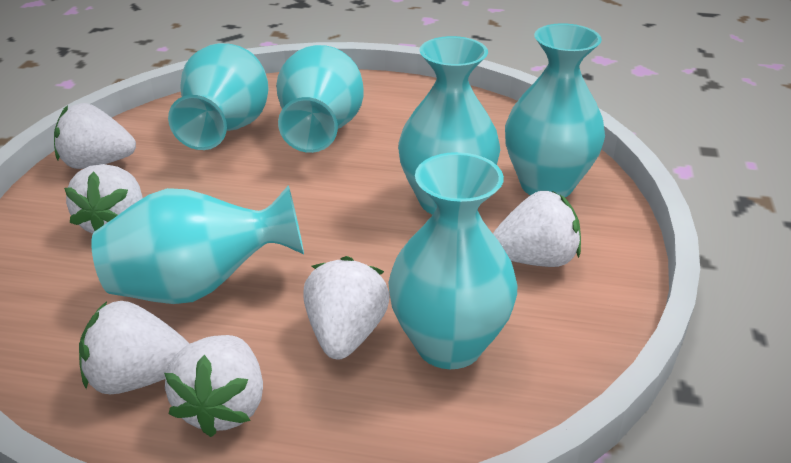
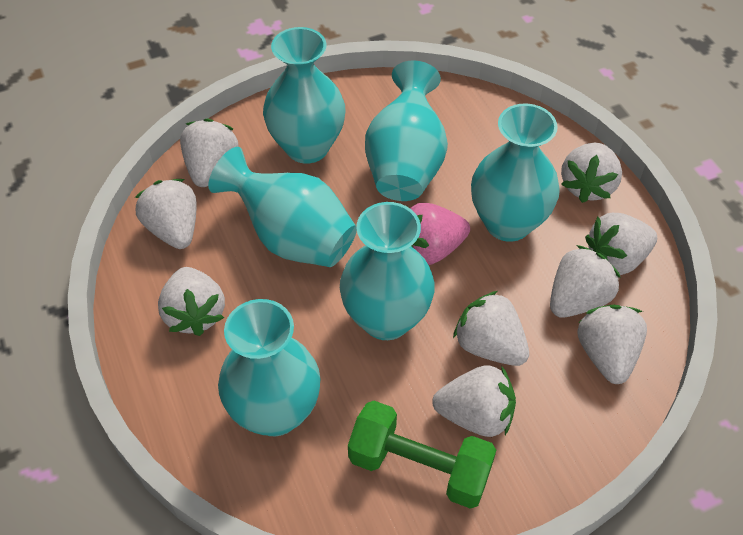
green dumbbell: none = 0 -> [348,400,496,509] = 1
pink strawberry: none = 0 -> [407,203,470,265] = 1
white strawberry: [54,103,136,169] [64,164,143,234] [79,301,189,394] [164,335,263,437] [303,256,390,359] [493,191,581,267] = 6 -> [135,179,197,249] [158,267,225,336] [180,118,239,187] [432,365,516,437] [453,291,529,366] [550,245,621,318] [561,143,622,203] [577,304,647,384] [585,213,657,275] = 9

